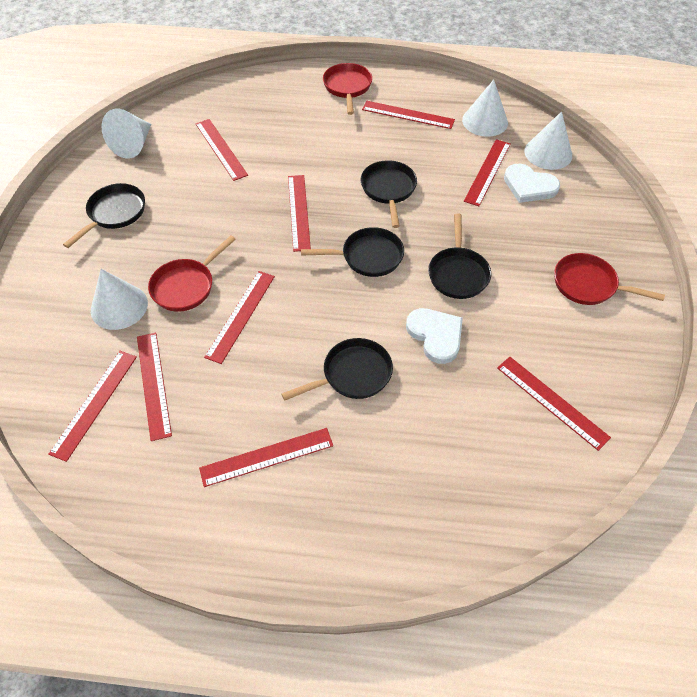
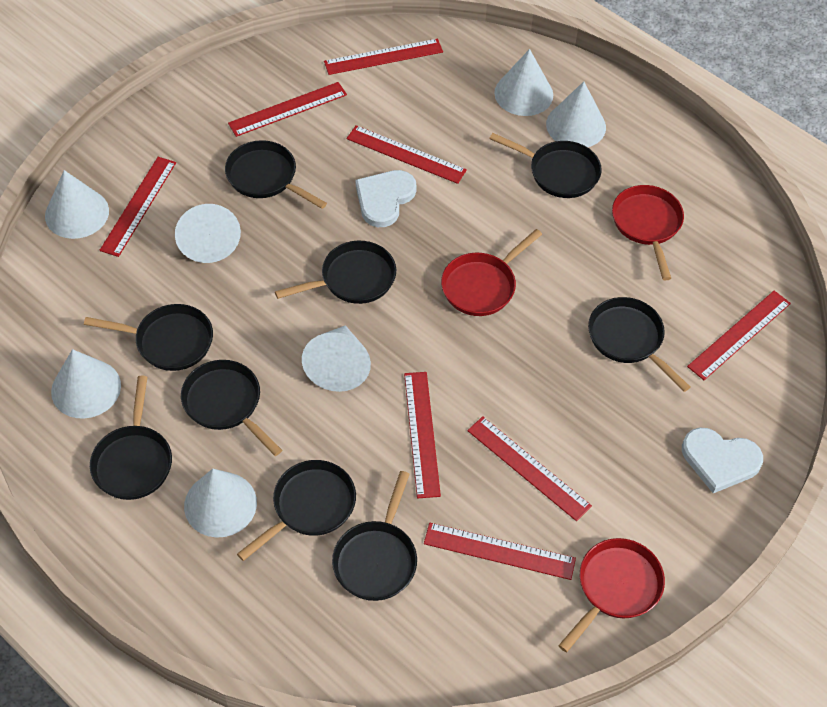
black pan: [63,183,145,248] [282,338,393,401] [301,227,404,277] [361,160,417,228] [428,214,491,299] = 5 -> [84,304,213,371] [90,376,172,500] [181,360,282,456] [225,140,327,209] [237,460,356,561] [275,241,396,304] [332,471,417,601] [489,133,602,198] [588,297,690,392] = 9
red ruler: [49,351,137,462] [137,332,172,441] [196,119,248,181] [199,428,333,487] [204,271,275,364] [288,175,311,252] [362,101,455,129] [464,139,511,206] [497,357,611,451] = 9 -> [100,157,176,257] [228,82,347,137] [324,39,443,75] [347,125,467,184] [404,372,441,498] [424,523,576,580] [467,416,592,521] [687,291,791,380] = 8
white cone: [91,269,148,330] [102,109,151,159] [462,79,508,137] [524,111,572,170] = 4 -> [45,170,109,239] [51,349,121,419] [175,204,241,263] [184,469,257,538] [302,325,371,392] [494,49,553,116] [546,81,606,147] = 7

